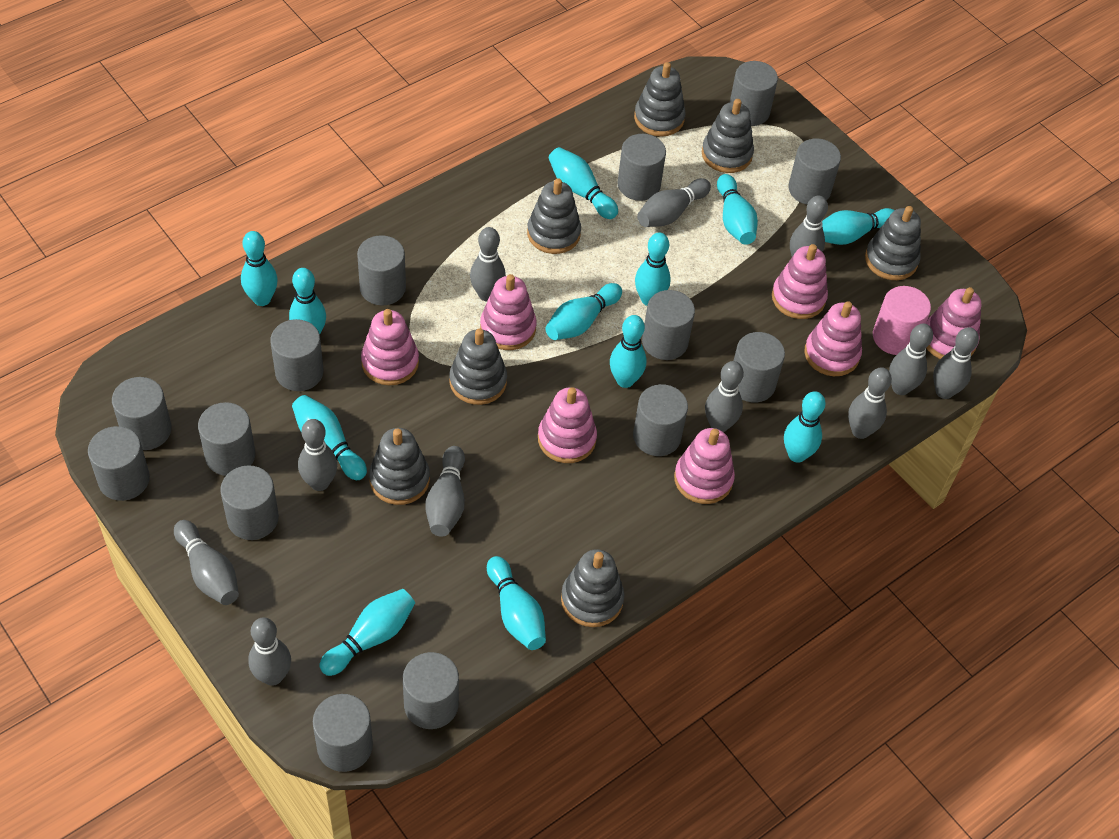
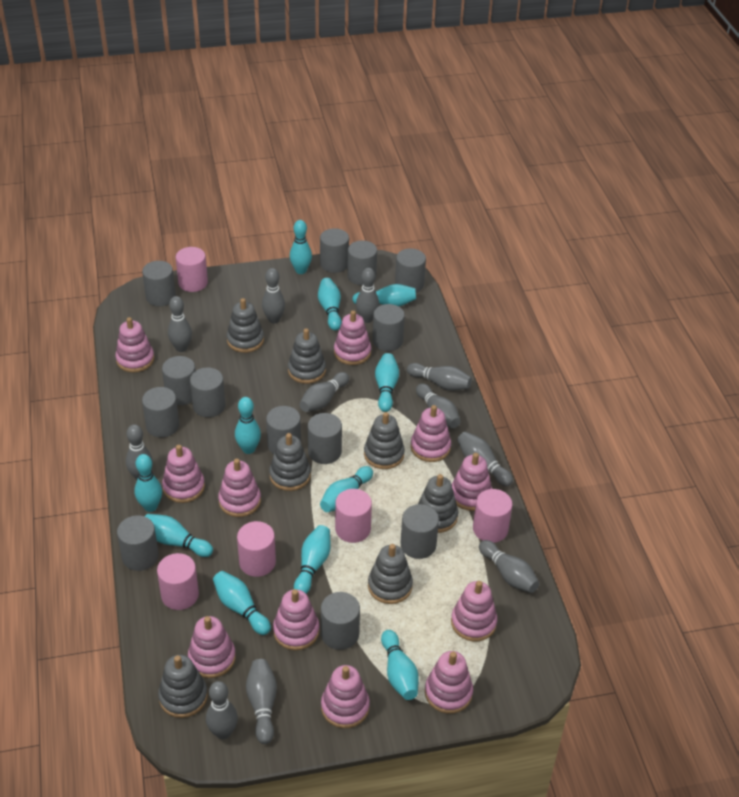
grey cylinder: [88,426,150,501] [112,377,172,450] [198,402,255,476] [220,465,279,540] [270,319,324,391] [313,694,373,772] [357,235,406,305] [403,652,459,729] [618,134,666,201] [633,384,688,456] [642,290,695,360] [730,61,778,126] [733,332,785,403] [788,138,841,205] = 14 -> [117,515,159,571] [142,261,176,306] [142,387,179,437] [162,356,196,405] [190,367,225,417] [266,406,301,454] [308,413,342,464] [320,228,349,273] [321,592,360,650] [347,240,377,285] [373,304,405,351] [395,249,426,293] [401,504,439,559] = 13
pink cylinder: [873,286,931,355] = 1 -> [157,553,199,610] [176,247,208,292] [237,521,276,577] [335,489,372,543] [473,489,513,543] = 5
pink stacking toy: [361,309,419,385] [480,274,537,350] [538,387,597,463] [674,428,735,504] [772,244,828,319] [804,301,862,376] [926,287,981,359] = 7 -> [115,317,154,372] [162,445,205,503] [188,616,236,678] [218,458,261,517] [273,589,320,650] [321,665,370,728] [334,310,371,365] [411,405,451,462] [425,651,473,714] [451,581,497,641] [452,453,492,511] = 11
turquoise bowling pin: [241,231,278,306] [289,268,326,334] [292,395,367,480] [319,589,415,676] [487,556,546,650] [545,283,622,340] [549,147,618,219] [610,315,647,388] [635,232,671,306] [717,174,758,245] [784,391,826,463] [822,208,895,245] = 12 -> [134,454,162,512] [145,514,213,557] [213,571,271,635] [235,397,261,454] [290,220,312,274] [294,525,331,594] [318,278,342,331] [320,466,373,512] [352,284,416,306] [375,353,399,412] [381,630,419,700] = 11

